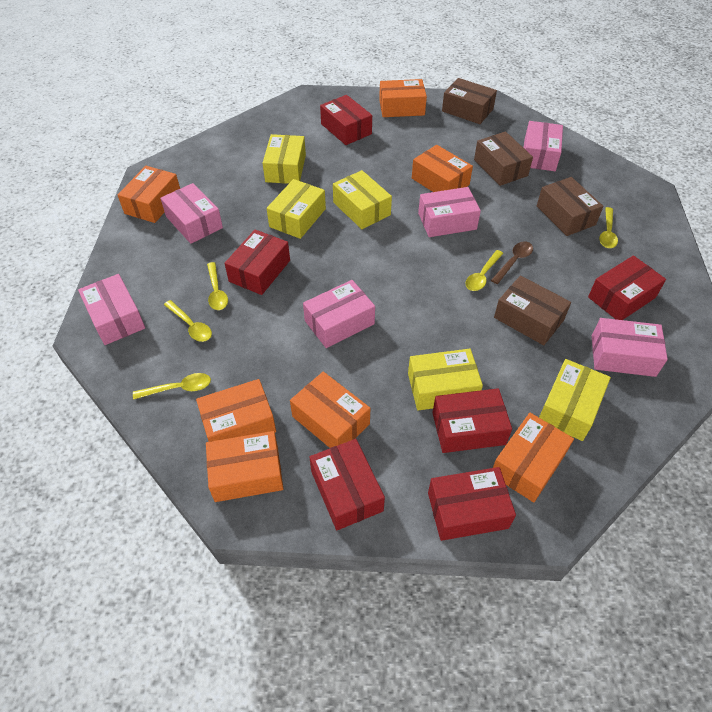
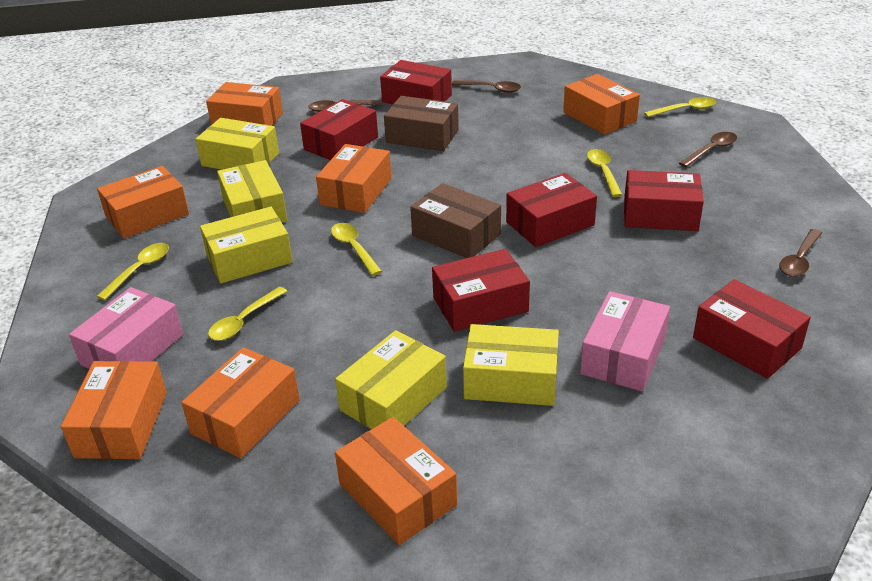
brown box: [442,78,497,124] [474,131,533,186] [494,276,571,345] [537,177,604,236] = 4 -> [384,96,459,151] [410,183,501,258] = 2
brown spoon: [491,241,533,284] = 1 -> [308,100,382,112] [452,80,521,93] [679,132,737,167] [779,229,822,277] = 4
pink box: [78,274,145,345] [160,183,223,244] [303,280,375,348] [418,187,481,237] [524,121,563,171] [592,318,668,377] = 6 -> [69,287,183,369] [580,291,670,391] = 2

